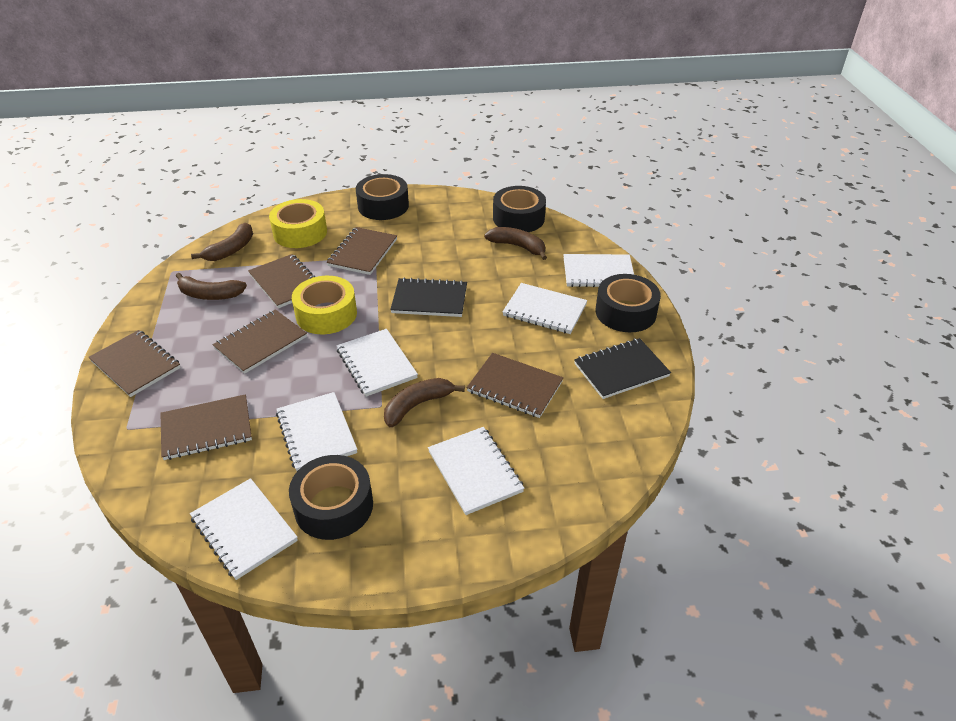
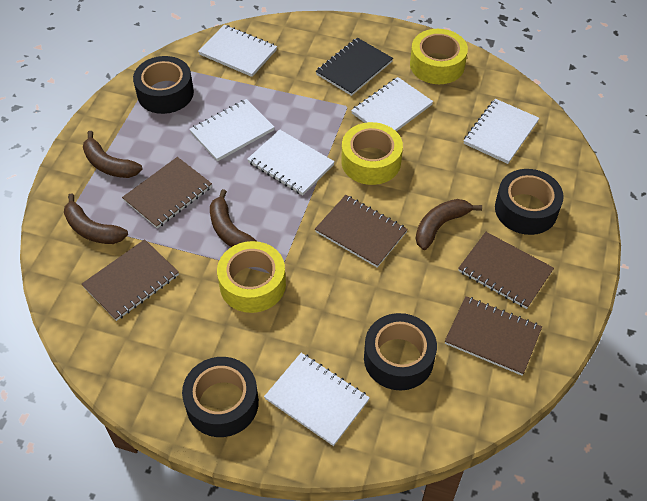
black notebook: [390,277,467,317] [574,338,671,399] = 2 -> [316,38,393,96] = 1
brown notebook: [89,330,181,397] [161,394,252,460] [212,309,307,374] [248,254,315,309] [326,227,397,275] [467,353,563,418] = 6 -> [82,239,179,321] [122,157,212,229] [315,195,408,268] [445,296,542,375] [458,232,554,309] = 5
yellow tape: [269,199,327,248] [292,276,357,334] = 2 -> [217,241,286,313] [341,122,403,185] [410,29,468,84] = 3

